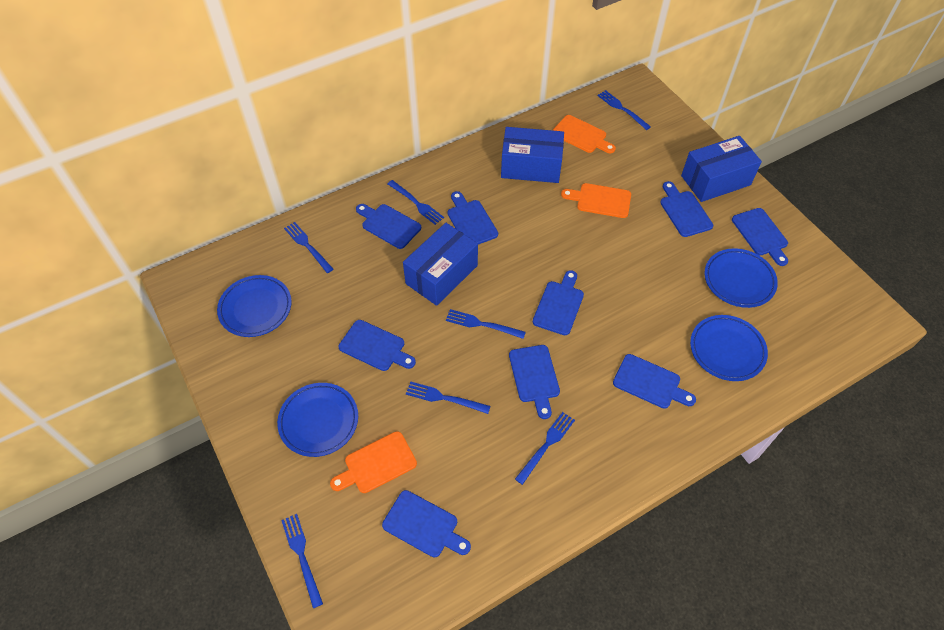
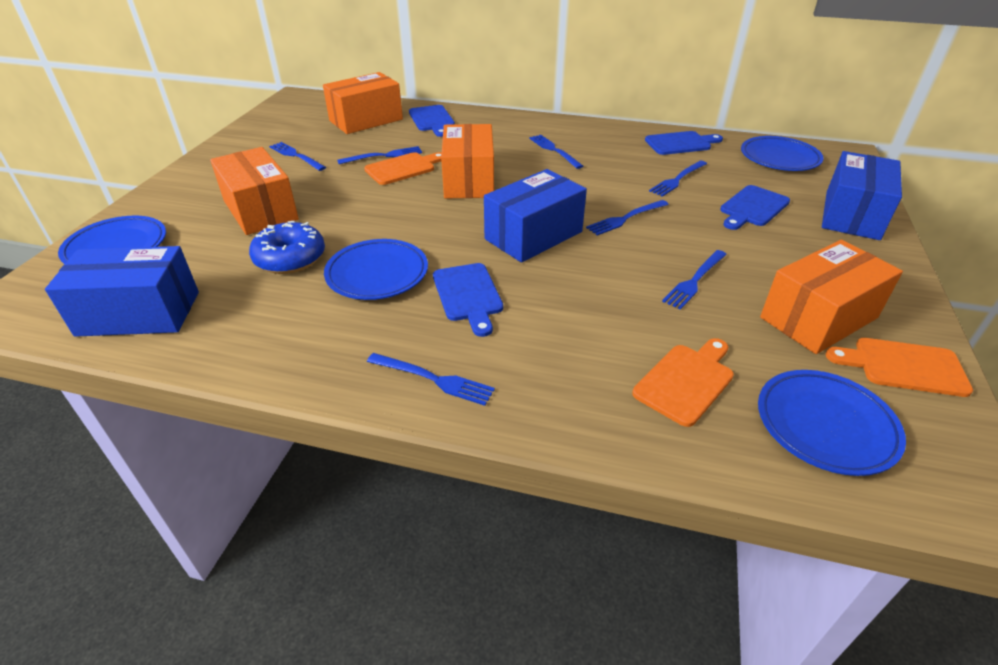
blue cutting board: [339,320,416,371] [356,204,421,249] [382,490,471,557] [448,191,498,245] [509,345,560,419] [533,270,584,335] [613,354,696,409] [660,181,713,237] [732,208,788,266] = 9 -> [409,105,455,137] [433,263,503,337] [645,131,723,155] [720,185,790,230] = 4
blue donut: none = 0 -> [249,221,325,274] = 1
orange box: none = 0 -> [210,147,299,235] [323,72,403,134] [441,124,494,198] [760,240,903,354] = 4

